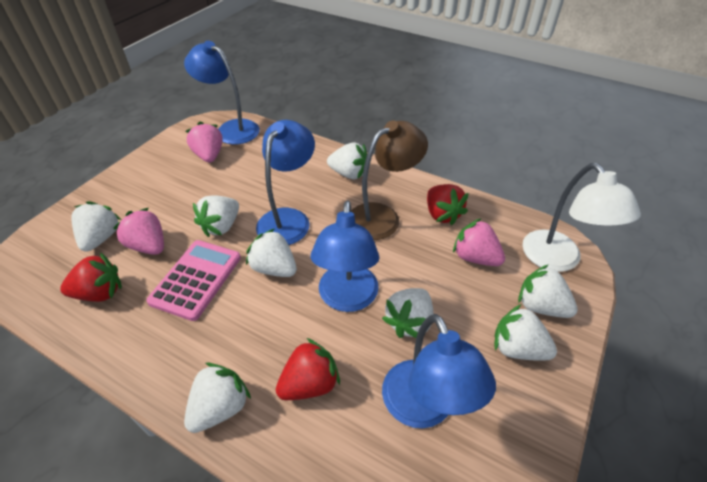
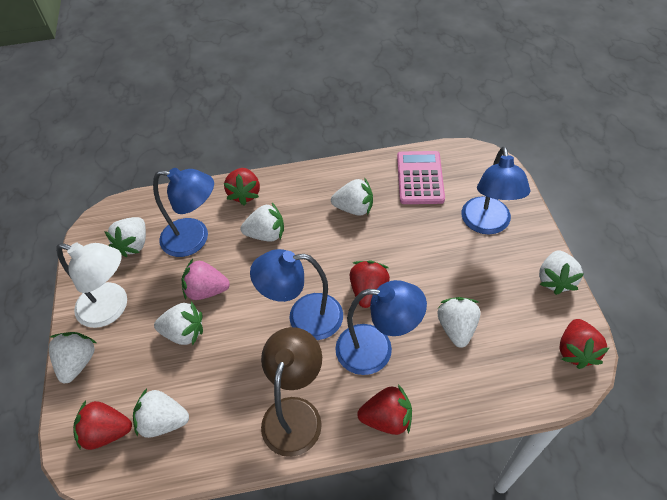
pink strawberry: [113,208,164,255] [186,122,223,163] [453,218,505,266] = 3 -> [182,259,230,300] = 1
red strawberry: [60,252,122,302] [276,338,340,400] [427,184,469,226] = 3 -> [73,401,132,450] [224,168,260,206] [350,261,390,308] [357,385,412,435] [560,319,609,369] = 5

